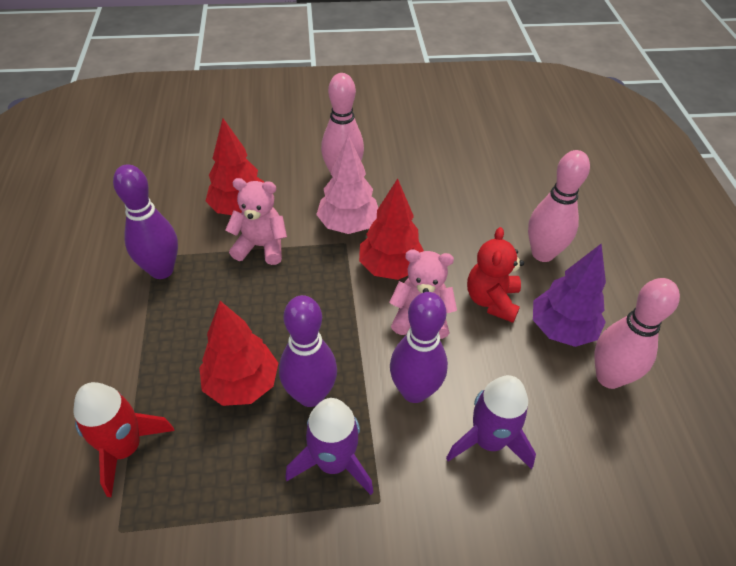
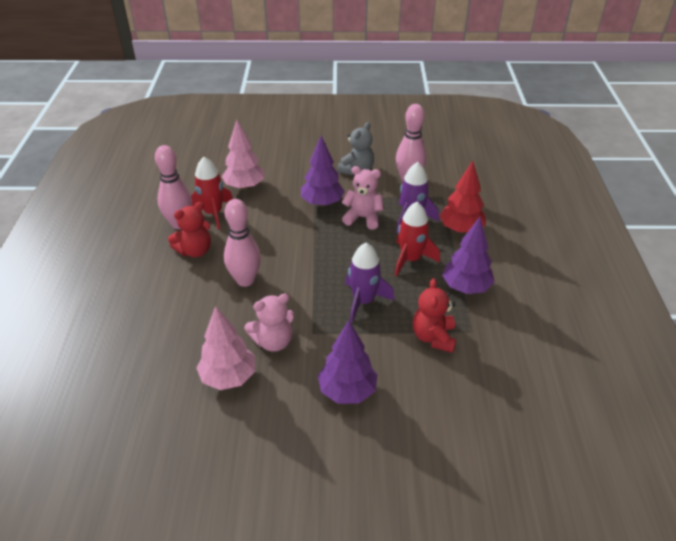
grey teddy bear: none = 0 -> [337,122,374,175] = 1
pink tree: [316,135,378,234] = 1 -> [196,306,255,390] [221,120,264,190] = 2
purple bowling pin: [113,164,178,279] [279,295,337,407] [390,292,448,403] = 3 -> none = 0
purple tree: [533,244,606,347] = 1 -> [301,136,345,207] [318,320,378,404] [442,217,495,294] = 3
red rocket: [74,382,175,497] = 1 -> [191,157,233,230] [395,202,440,276] = 2
red teddy bear: [467,227,524,323] = 1 -> [168,202,211,258] [413,278,456,353] = 2
red tree: [199,301,278,406] [206,118,264,215] [359,178,424,280] = 3 -> [439,161,486,233] = 1

